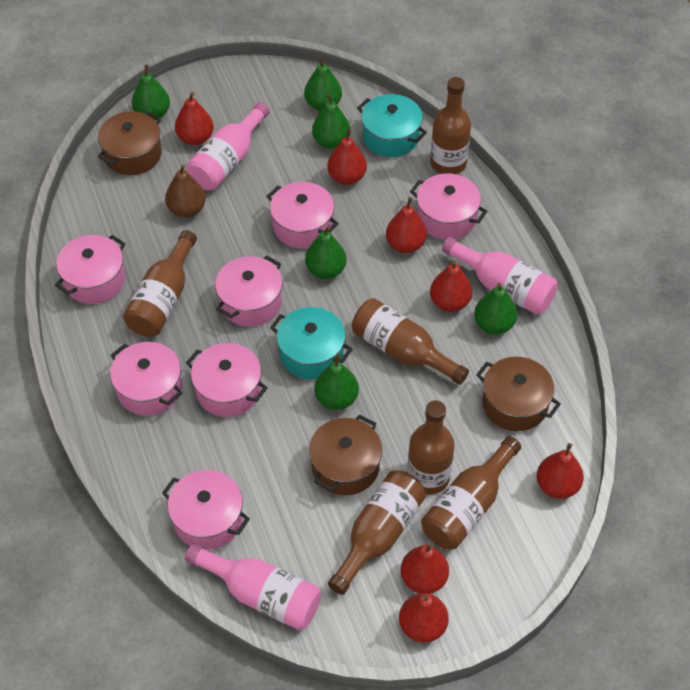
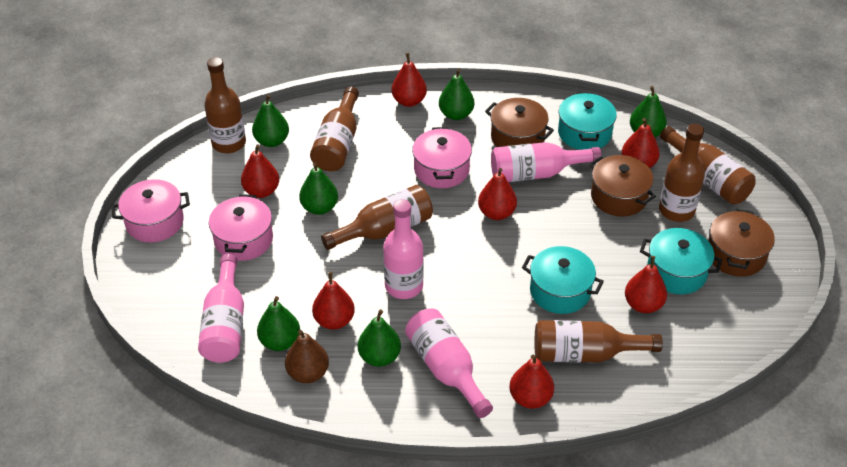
pink bottle: [185,543,321,630] [186,102,270,190] [442,237,558,315] = 3 -> [198,254,244,363] [383,199,424,299] [405,309,493,418] [491,142,601,182] = 4
pink pot: [55,235,125,304] [110,342,183,416] [162,470,250,550] [186,343,268,417] [215,256,283,327] [267,182,339,249] [410,173,487,240] = 7 -> [111,179,190,243] [209,194,273,261] [412,127,472,188] = 3
turquoise pot: [270,307,353,379] [357,94,427,157] = 2 -> [522,246,604,314] [558,92,617,150] [640,228,722,294] = 3

